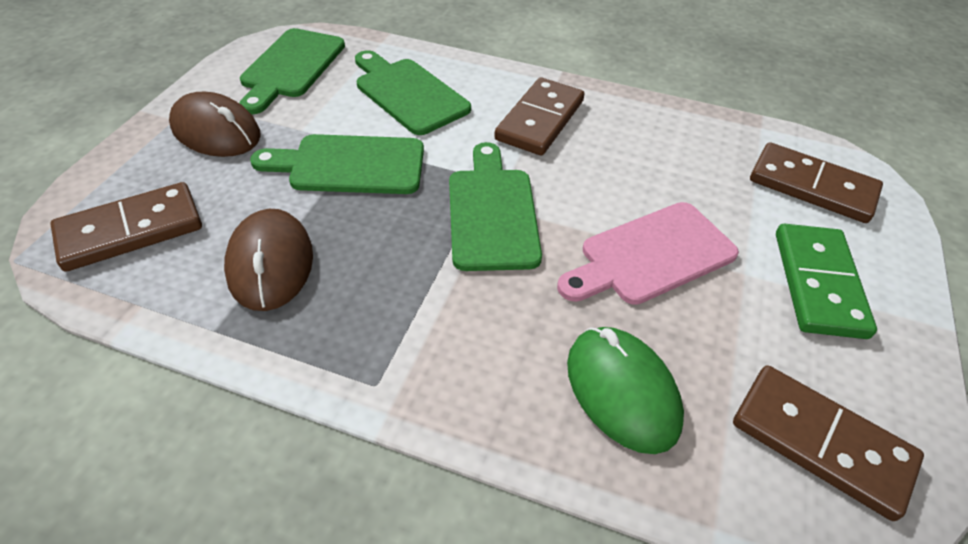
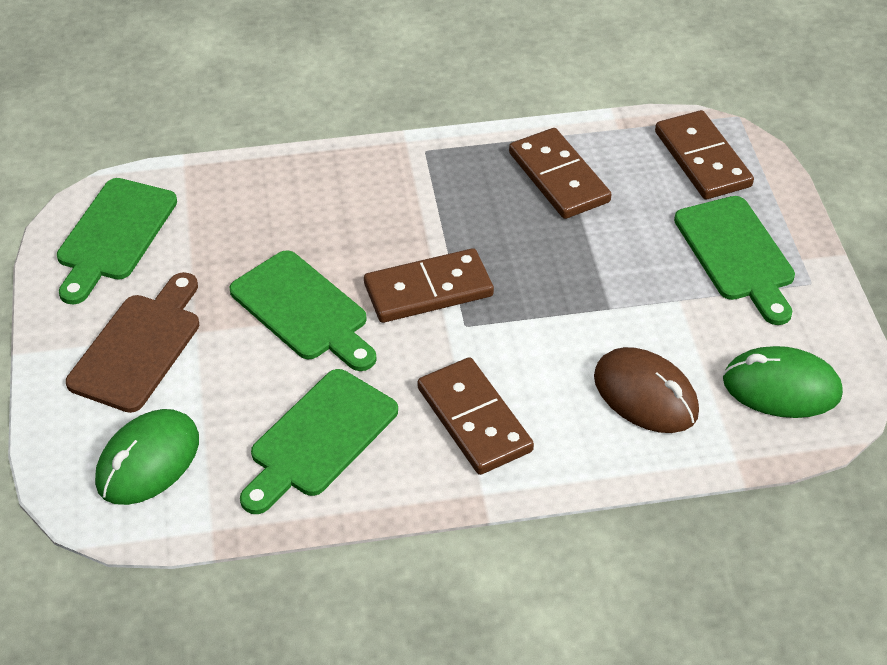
brown cutting board: none = 0 -> [66,272,199,413] = 1
brown mouse: [169,92,261,157] [224,209,313,311] = 2 -> [594,347,699,433] = 1
green domino: [776,224,877,339] = 1 -> none = 0
green mouse: [567,327,684,454] = 1 -> [95,409,199,505] [723,346,843,418] = 2
pink cutting board: [557,202,739,305] = 1 -> none = 0

